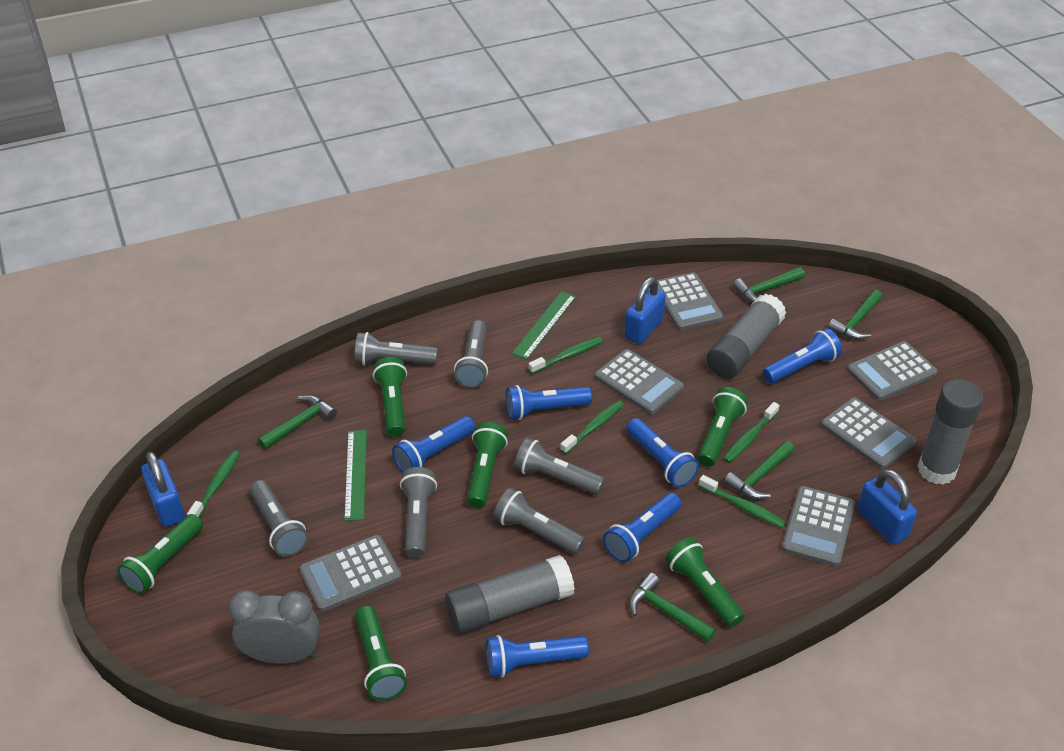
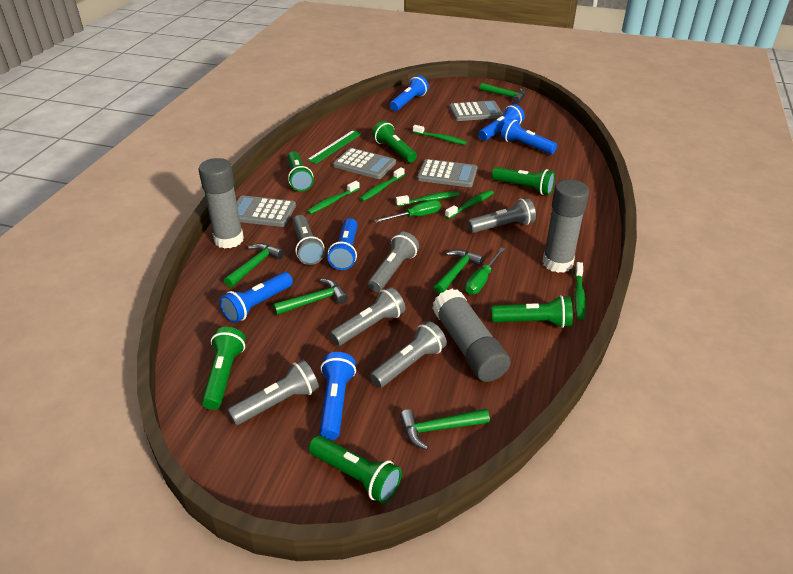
blue padlock: [141,451,185,527] [624,277,666,344] [857,469,917,544] = 3 -> none = 0
green ruler: [344,430,367,521] [512,291,576,360] = 2 -> [307,130,362,164] = 1
green screwdriver: none = 0 -> [374,200,441,223] [465,248,505,294] = 2
green toothbrush: [187,451,240,518] [528,337,603,374] [560,400,624,454] [699,475,786,528] [723,402,780,463] = 5 -> [307,181,360,214] [359,167,405,201] [396,191,459,206] [413,125,467,145] [445,190,494,219] [574,262,586,320] = 6
grey calculator: [299,535,402,612] [595,349,684,414] [657,272,723,330] [782,486,855,566] [821,397,916,469] [847,341,937,400] = 6 -> [237,195,296,227] [333,148,396,179] [417,159,477,187] [450,100,503,121] = 4
grey clock: [228,590,319,664] = 1 -> none = 0

